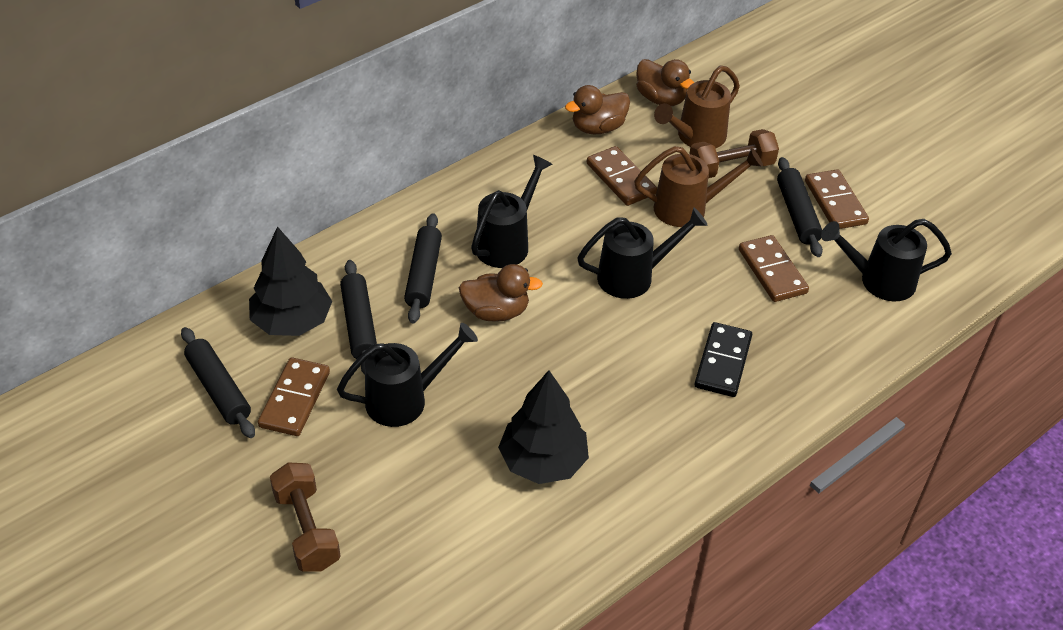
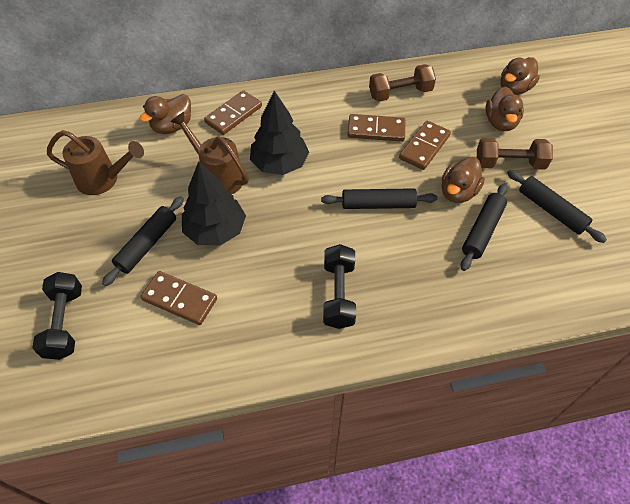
black domino: [695,322,752,397] = 1 -> none = 0
black dumbbell: none = 0 -> [32,272,82,360] [323,244,356,329] = 2
black watering can: [337,323,478,427] [471,155,552,268] [577,208,708,299] [821,219,952,301] = 4 -> none = 0
brown duck: [459,264,543,322] [565,85,630,134] [636,59,694,106] = 3 -> [139,94,191,134] [442,157,485,203] [486,87,524,131] [500,57,540,95] = 4

